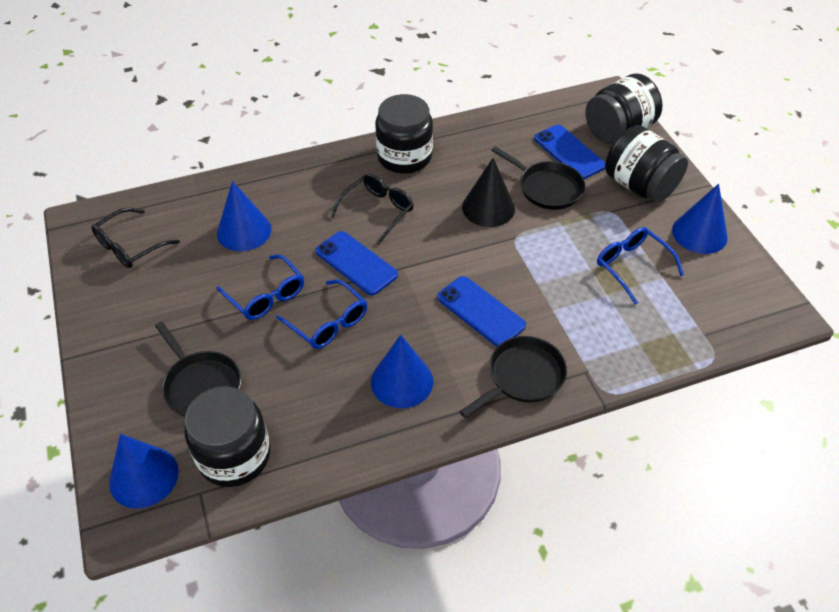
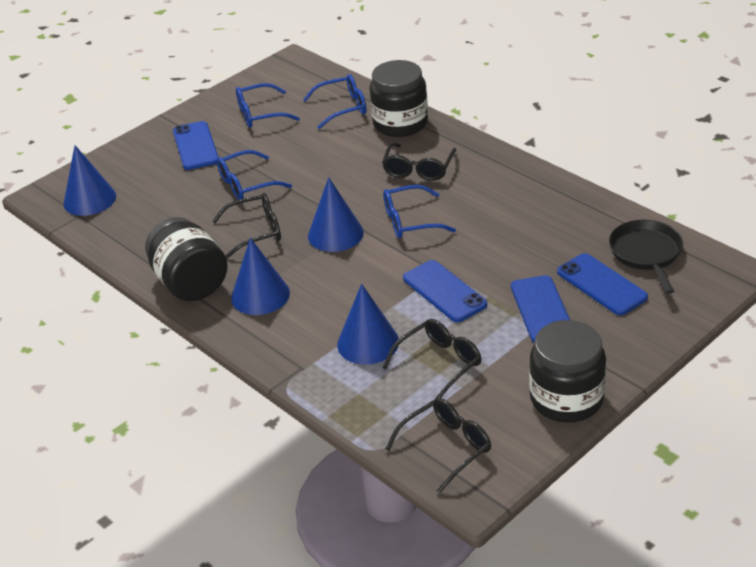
black cone: [462,158,515,227] = 1 -> none = 0
black glasses: [91,207,180,268] [331,173,414,245] = 2 -> [212,193,281,259] [382,142,457,181] [383,319,482,400] [386,398,491,494] = 4
black jar: [185,386,270,487] [375,94,433,174] [585,73,662,143] [605,125,688,202] = 4 -> [145,217,228,301] [370,60,428,137] [529,320,606,422] = 3
black pan: [155,322,242,417] [459,336,567,418] [491,146,585,210] = 3 -> [609,220,683,294] = 1
blue glasses: [216,254,304,320] [276,279,367,349] [597,227,684,305] = 3 -> [217,150,292,200] [236,83,300,128] [303,74,367,129] [383,185,456,238] = 4
blue phone: [315,231,398,295] [437,276,526,346] [534,125,605,179] = 3 -> [173,121,219,170] [403,260,487,322] [511,275,570,342] [557,253,648,315] = 4

